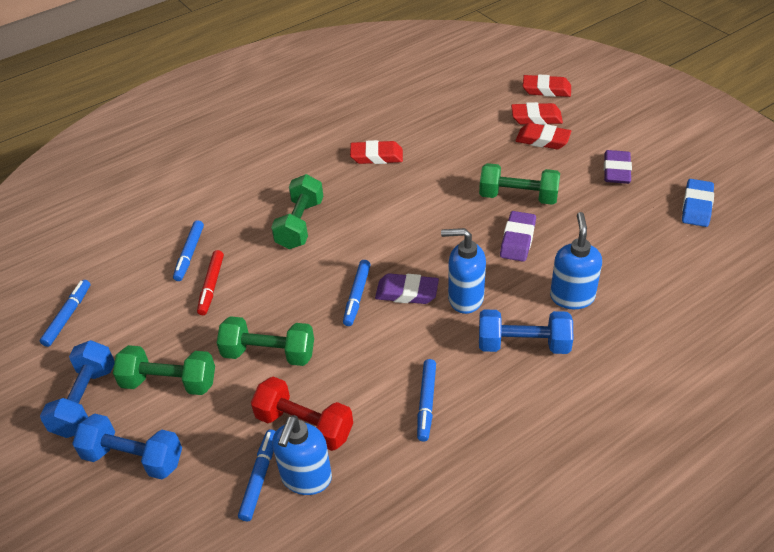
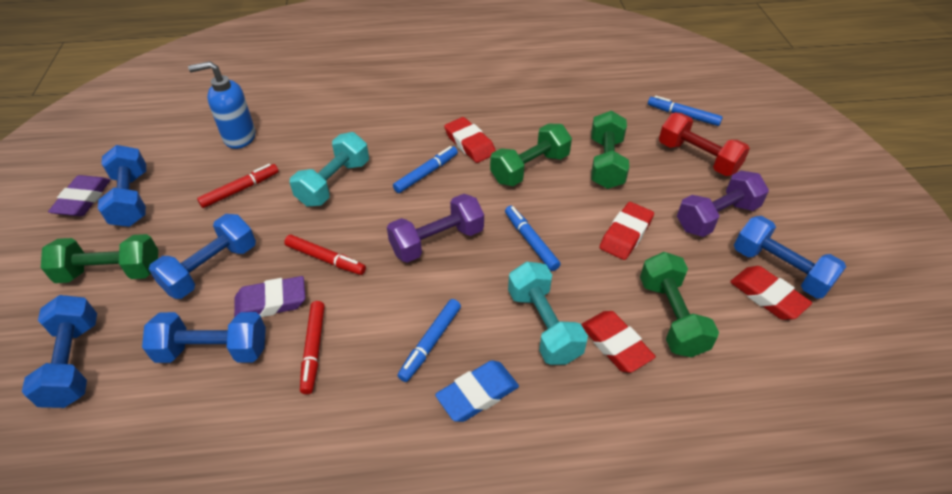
blue dumbbell: [40,340,115,438] [72,413,182,480] [479,309,573,354] = 3 -> [22,295,97,408] [98,145,146,227] [142,312,266,363] [149,214,256,299] [734,216,846,299] = 5
blue marker: [40,280,90,347] [173,220,204,281] [238,429,276,521] [343,260,371,326] [417,359,436,441] = 5 -> [393,146,458,193] [398,299,461,382] [505,206,561,271] [648,96,723,126] = 4
blue soap dispenser: [272,415,332,495] [441,228,486,314] [550,212,602,309] = 3 -> [188,61,255,149] = 1
purple dumbbell: none = 0 -> [387,194,484,263] [677,171,769,237] = 2
purple eraser: [375,273,439,304] [500,211,536,262] [604,150,632,184] = 3 -> [48,175,110,216] [234,276,305,318] = 2
red marker: [197,250,224,315] = 1 -> [197,164,279,208] [284,235,366,275] [300,301,325,394] = 3
turquoise dumbbell: none = 0 -> [290,132,369,207] [508,262,588,365] = 2

